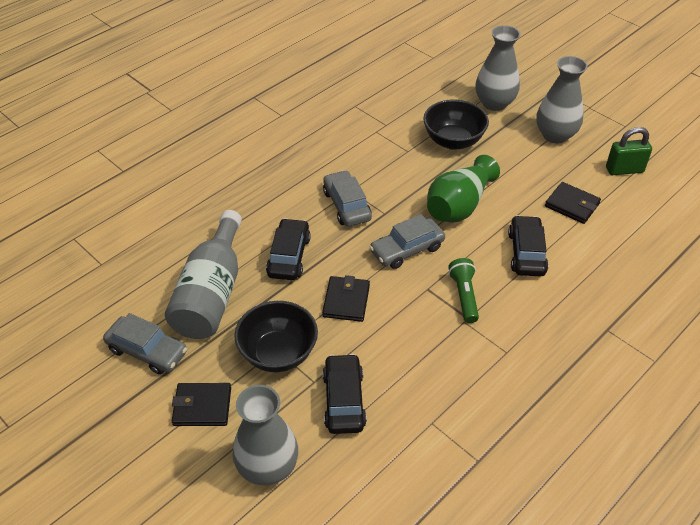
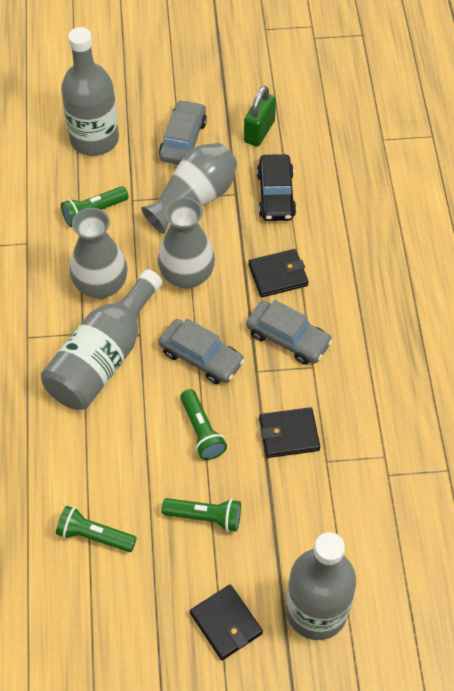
black bowl: [234,301,318,372] [423,99,489,150] = 2 -> none = 0
black car: [266,218,311,280] [323,354,367,434] [508,215,549,277] = 3 -> [257,154,296,221] = 1
green flashlight: [448,258,479,323] = 1 -> [56,505,137,552] [61,186,129,227] [162,498,241,532] [180,389,227,460] = 4
green vase: [427,155,500,222] = 1 -> none = 0
grey bottle: [165,210,242,339] = 1 -> [41,269,163,410] [61,27,119,156] [286,532,356,640] = 3

